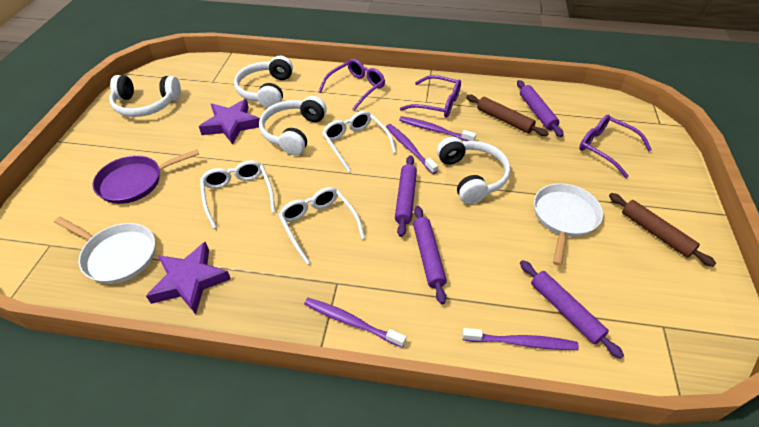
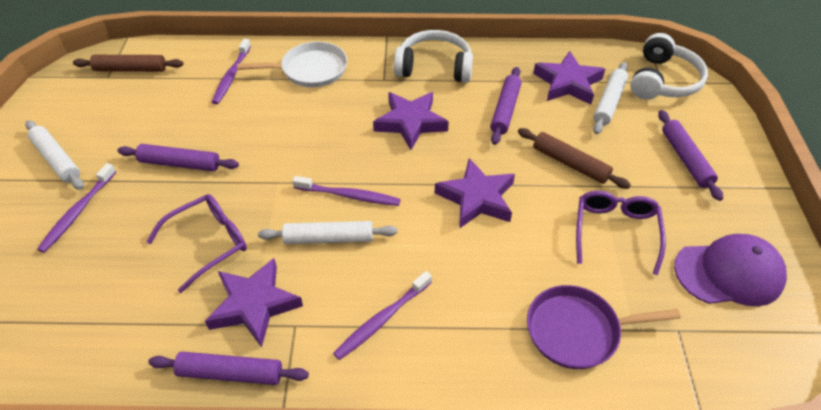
purple cap: none = 0 -> [674,234,787,306] = 1
purple glasses: [318,59,385,111] [400,75,461,117] [579,115,652,178] = 3 -> [146,194,247,293] [576,191,666,275] = 2
purple star: [146,241,231,314] [199,99,260,145] = 2 -> [205,258,303,348] [373,92,449,150] [435,158,515,229] [533,51,605,105] = 4
white glasses: [200,160,275,229] [278,187,365,265] [322,111,396,172] = 3 -> none = 0
white headphones: [109,75,181,117] [234,56,293,108] [259,96,327,155] [437,137,510,204] = 4 -> [394,30,473,83] [630,33,708,100] = 2
white pan: [54,217,155,284] [534,183,603,266] = 2 -> [237,42,347,87] = 1
white rolling pin: none = 0 -> [25,120,84,190] [258,221,397,244] [593,62,628,134] = 3

